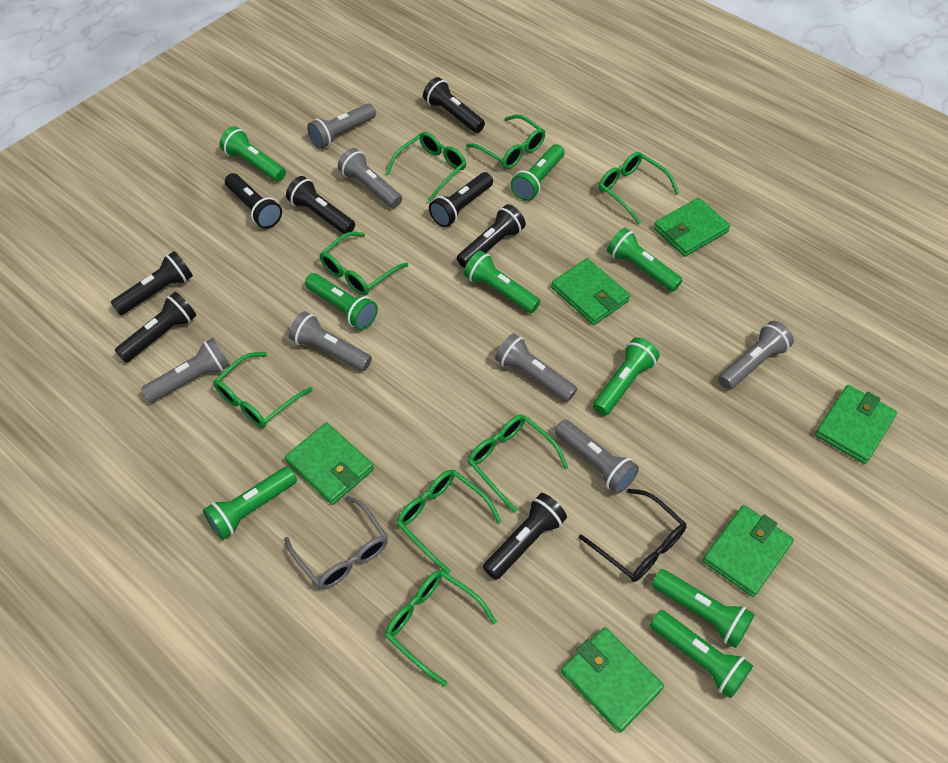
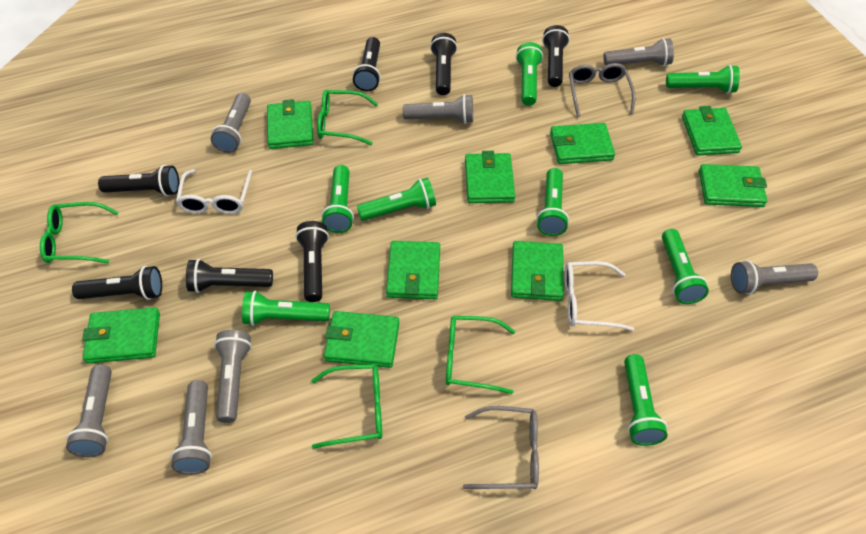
black flashlight: [110,251,193,315] [115,292,196,363] [225,173,282,229] [286,176,355,234] [423,77,485,133] [429,172,493,227] [457,204,526,268] [483,493,567,580] = 8 -> [72,266,162,300] [98,165,179,196] [186,259,273,293] [296,221,329,302] [353,37,381,91] [430,33,457,95] [542,25,570,87] = 7
black glasses: [579,488,686,582] = 1 -> none = 0
green flashlight: [203,466,297,540] [219,126,286,182] [305,273,378,330] [464,250,540,313] [511,144,564,201] [593,337,660,416] [607,228,682,292] [650,610,753,699] [652,569,755,648] = 9 -> [242,291,330,326] [321,165,354,233] [357,177,436,221] [516,42,543,106] [536,168,569,236] [624,354,668,446] [662,229,709,304] [666,65,740,94] = 8
green glasses: [213,352,313,428] [319,232,408,296] [385,570,497,687] [386,132,466,202] [396,470,502,574] [466,114,545,169] [468,415,568,513] [599,152,679,224] = 8 -> [40,202,119,263] [311,364,382,449] [317,90,378,145] [446,316,515,394] = 4
green wallet: [285,423,374,505] [551,258,630,325] [561,627,664,733] [654,198,730,257] [703,505,794,597] [815,385,897,464] = 6 -> [82,307,160,364] [267,99,314,149] [324,311,399,368] [386,241,440,299] [465,151,515,203] [511,241,564,301] [550,123,615,164] [682,106,742,155] [699,164,767,207] = 9
grey glasses: [284,496,388,589] = 1 -> [463,406,539,489] [569,63,635,117] = 2
white glasses: none = 0 -> [176,169,252,214] [564,261,634,331] = 2

